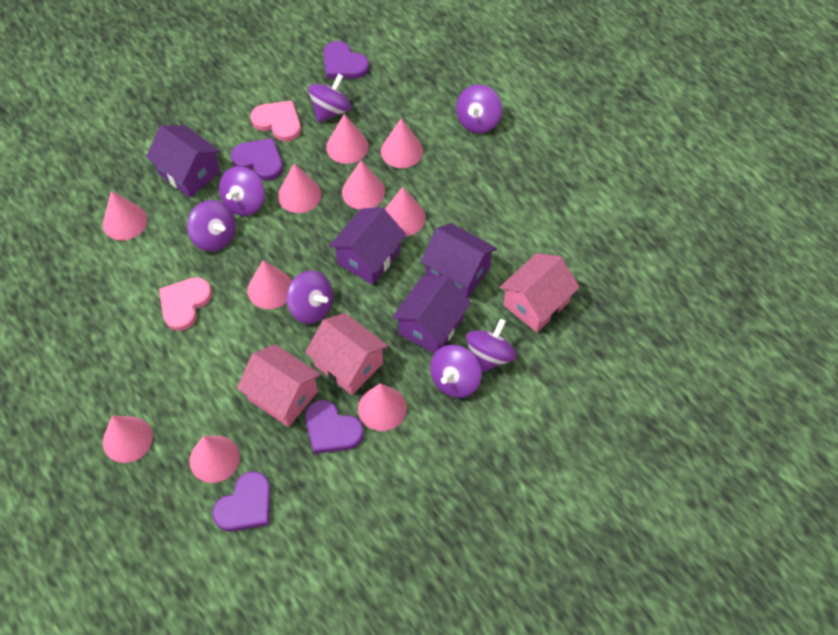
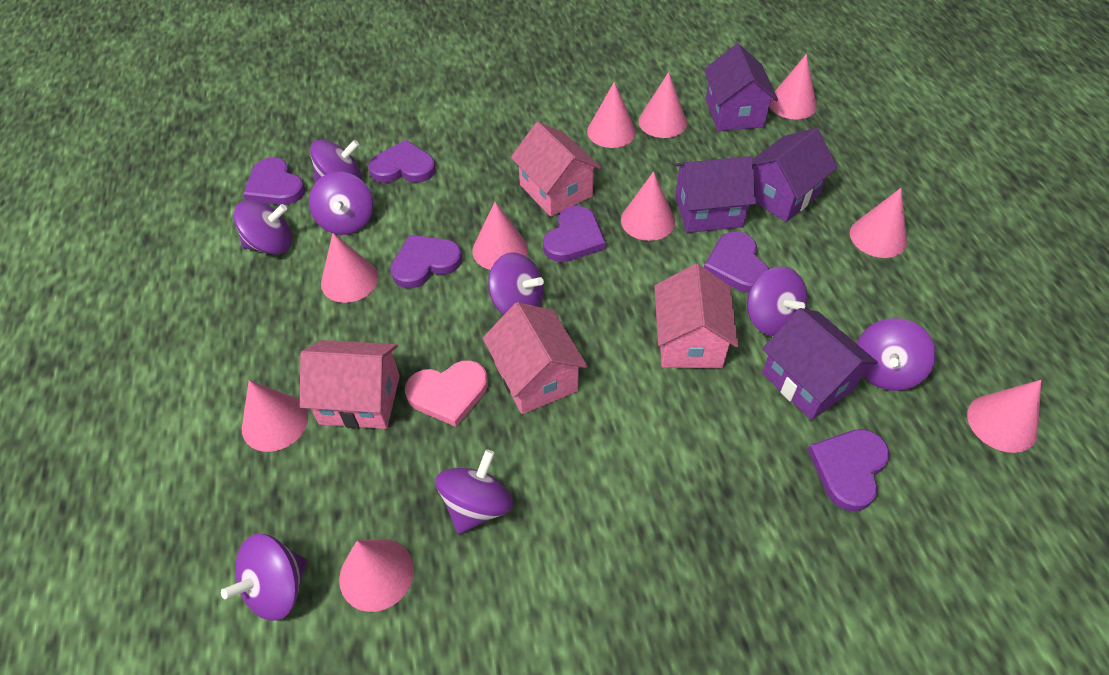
pink heart: [159,277,212,331] [251,101,301,142] = 2 -> [405,360,488,427] = 1
pink house: [237,344,321,427] [305,313,388,395] [499,253,580,332] = 3 -> [300,340,400,429] [483,302,588,414] [511,122,601,217] [654,264,739,368] = 4
purple heart: [212,471,271,532] [231,138,283,181] [305,400,364,454] [323,41,369,79] = 4 -> [243,157,305,205] [368,140,436,183] [390,235,462,288] [543,206,606,262] [704,232,769,293] [808,429,890,511] = 6
purple spinning top: [187,200,236,252] [219,166,265,216] [287,271,333,324] [308,74,351,123] [430,345,482,398] [456,85,502,133] [466,319,517,373] = 7 -> [221,534,307,621] [234,200,292,254] [309,172,373,235] [310,140,362,183] [436,449,514,534] [488,252,544,315] [747,266,808,336] [857,318,936,391] = 8

